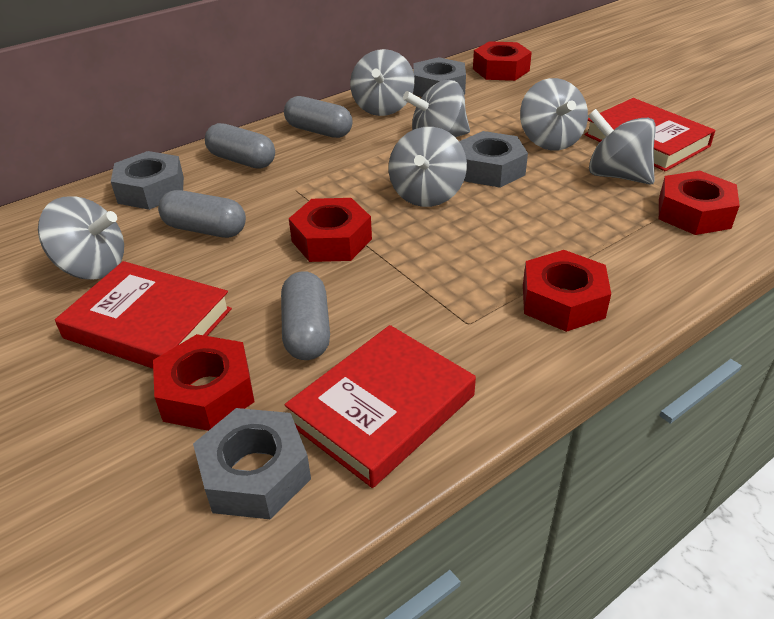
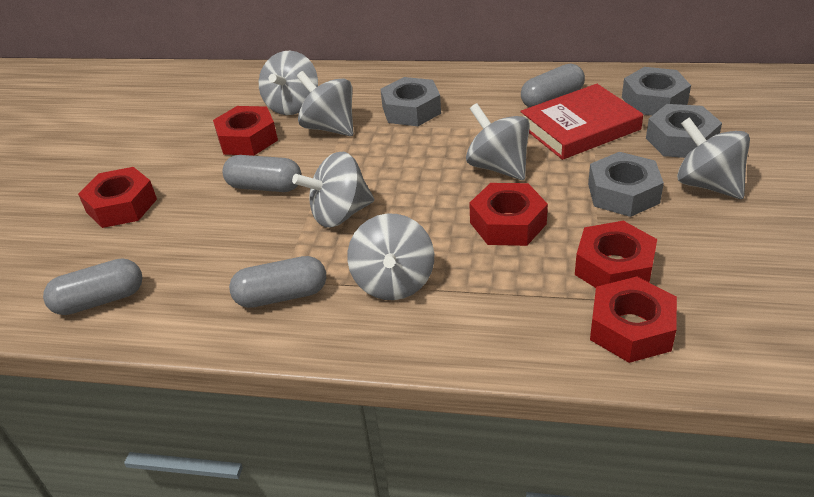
red book: [55,261,232,369] [284,325,476,488] [585,98,716,171] = 3 -> [520,84,643,160] = 1

